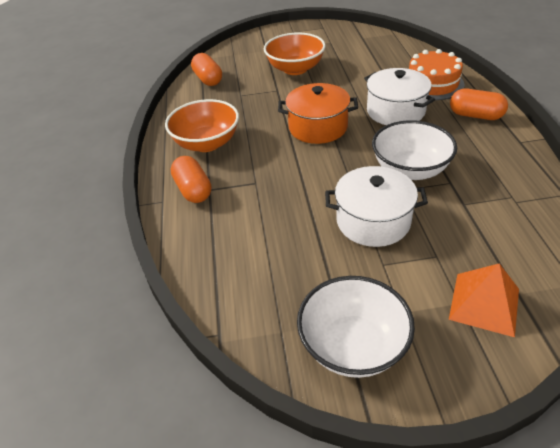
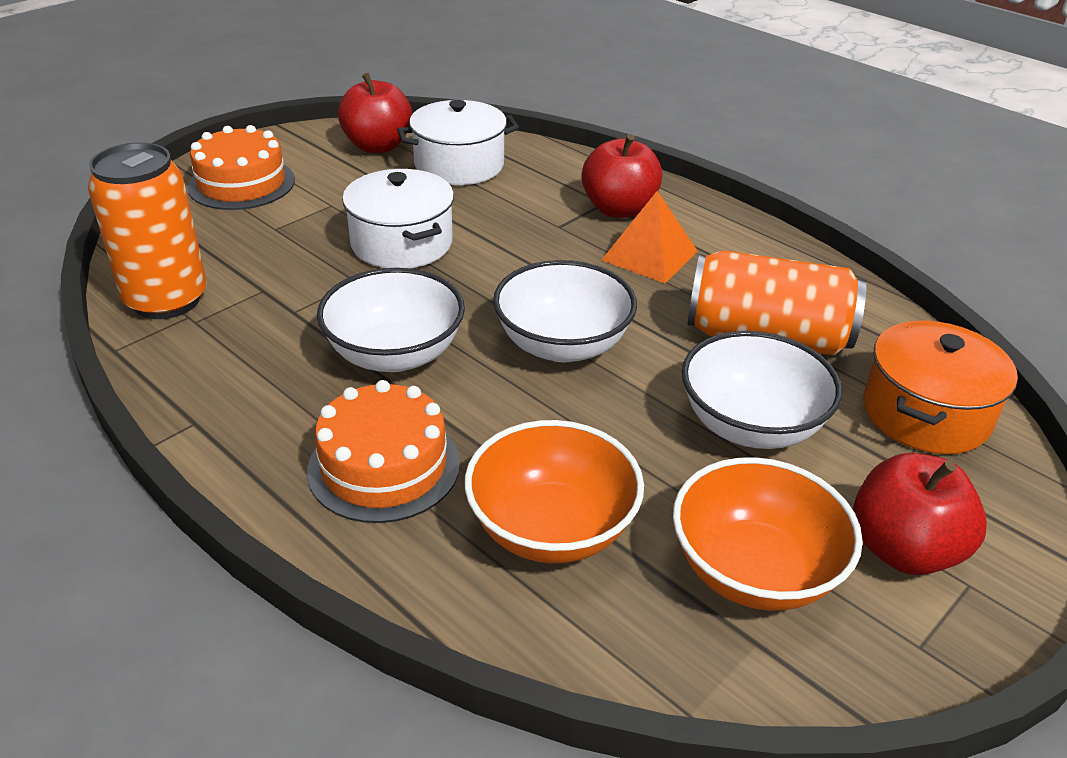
orange cake: [409,49,465,100] = 1 -> [187,125,295,210] [307,380,460,523] = 2
orange can: none = 0 -> [88,142,207,319] [687,250,866,355] = 2
orange capsule: [171,156,211,203] [191,53,222,86] [450,88,508,120] = 3 -> none = 0
red apple: none = 0 -> [338,73,412,153] [582,134,662,218] [853,453,987,575] = 3
white bowl: [297,276,415,378] [372,120,457,180] = 2 -> [317,268,465,372] [493,260,637,362] [682,331,842,449] = 3

